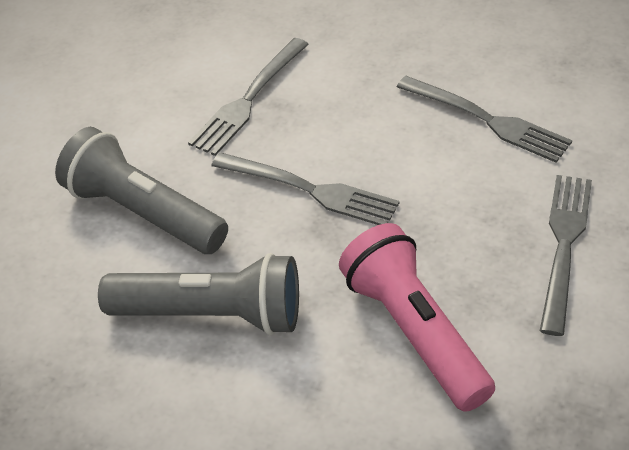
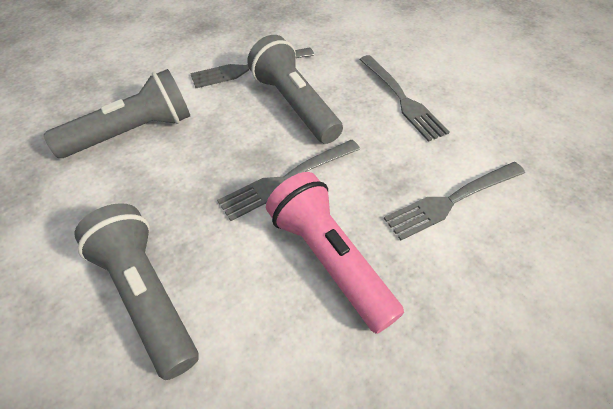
grey flashlight: [55,127,228,254] [98,253,299,335] = 2 -> [44,69,190,158] [74,203,198,380] [247,35,343,144] = 3

